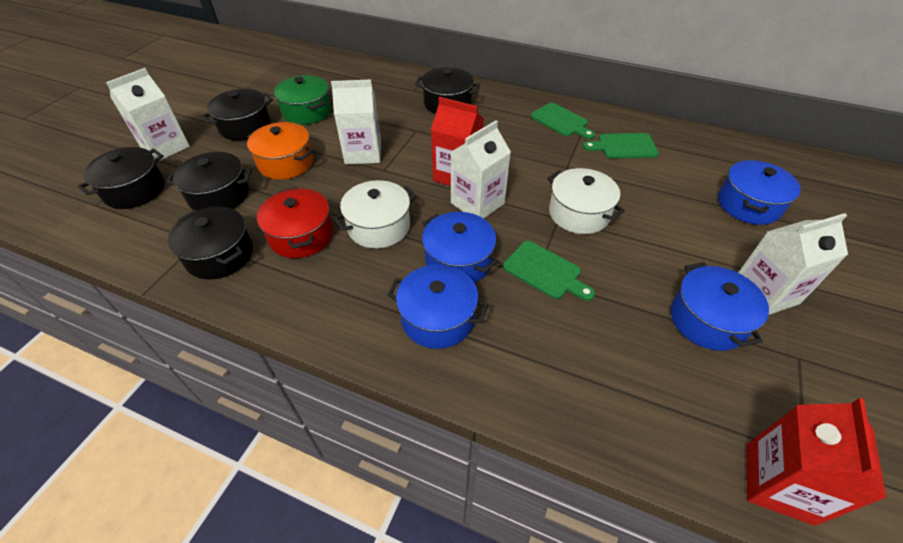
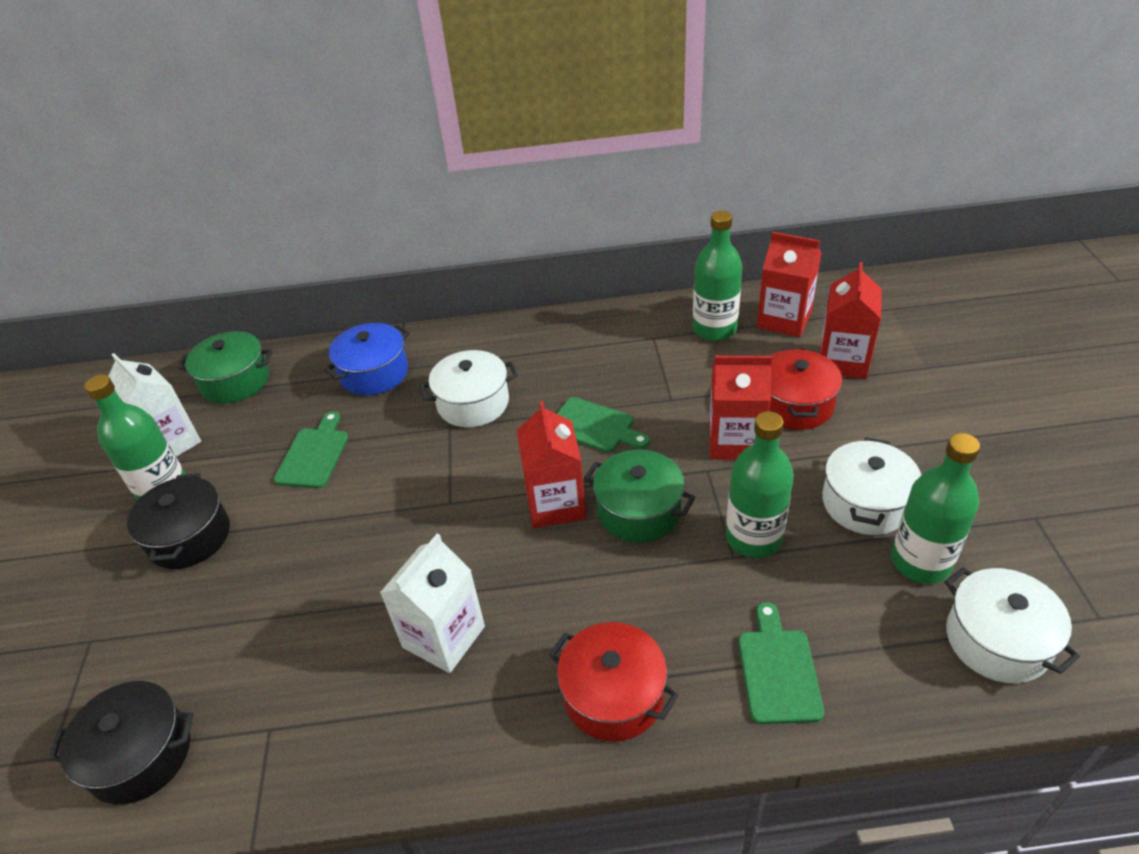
black pot: [78,147,165,209] [166,152,252,211] [168,206,253,280] [202,89,273,141] [415,67,480,114] = 5 -> [48,681,193,804] [127,473,230,569] = 2
blue pot: [387,265,489,349] [422,212,499,283] [671,262,769,351] [718,160,801,225] = 4 -> [324,323,410,395] = 1
green bottle: none = 0 -> [84,374,186,501] [693,210,742,341] [726,411,794,558] [891,433,980,584] = 4
green pot: [274,75,331,125] = 1 -> [178,331,273,404] [584,449,696,543] = 2
orange pot: [247,122,314,180] = 1 -> none = 0
red carton: [431,97,484,186] [747,398,887,526] = 2 -> [517,401,586,528] [709,356,772,460] [757,232,821,337] [819,262,882,379] = 4
red pot: [257,187,333,258] = 1 -> [549,622,679,742] [769,348,842,430] = 2
white carton: [106,68,190,161] [331,79,381,164] [451,121,511,219] [738,213,848,315] = 4 -> [108,353,201,457] [380,533,485,673] = 2
white pot: [333,180,417,249] [547,168,625,234] = 2 -> [420,350,518,428] [822,437,921,535] [945,567,1080,683] = 3

